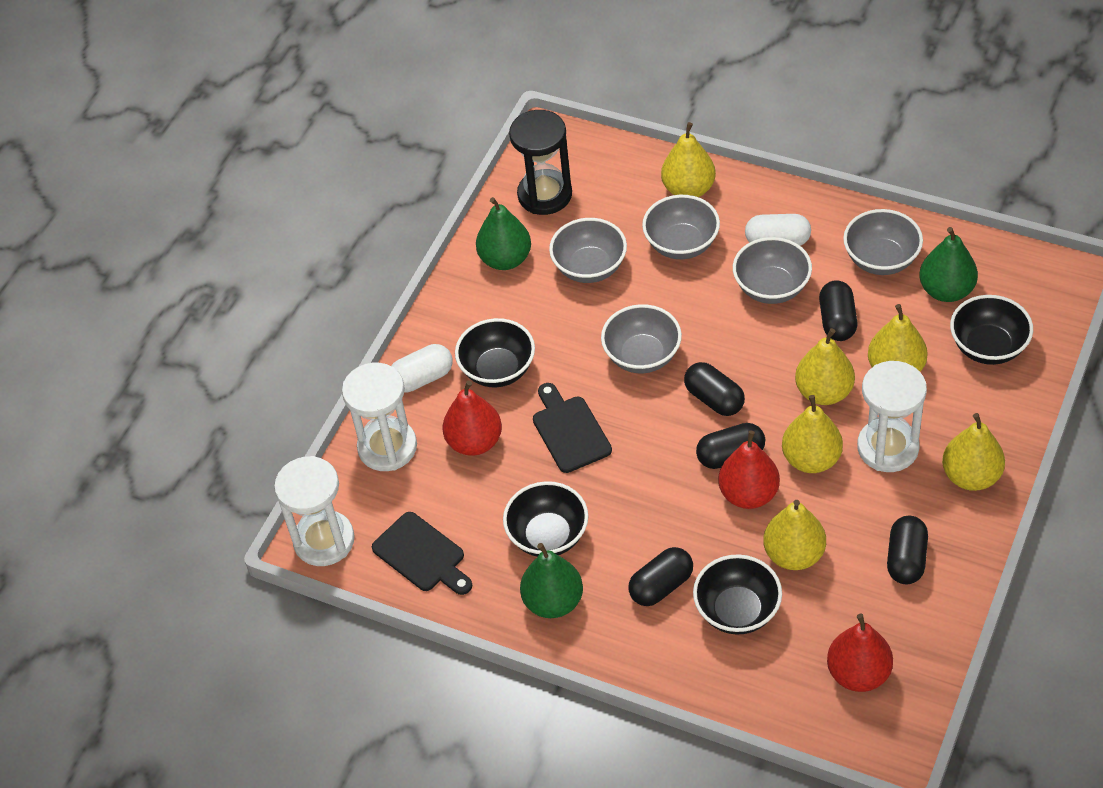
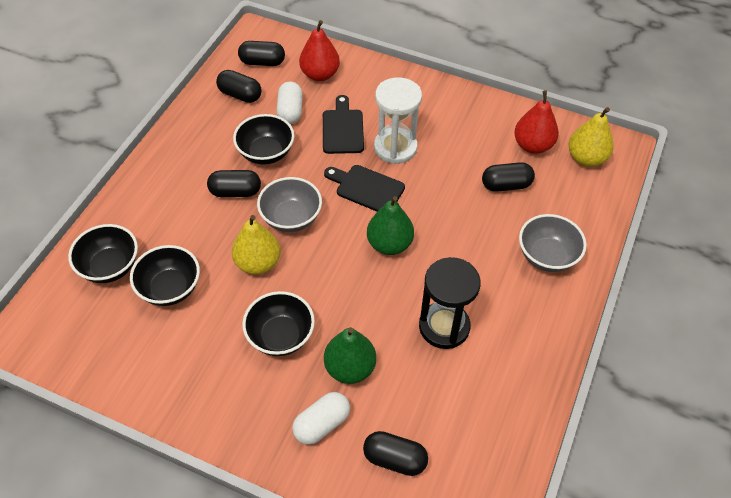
green pear: [476,197,531,270] [520,543,583,618] [919,227,978,302] = 3 -> [324,327,376,384] [367,196,414,255] = 2
grey bowl: [549,218,627,283] [601,304,682,373] [642,195,720,259] [733,237,812,304] [843,209,923,275] = 5 -> [257,177,322,232] [519,214,587,272] = 2
red pear: [442,381,502,456] [718,430,780,509] [827,614,893,692] = 3 -> [299,20,340,81] [514,90,559,154] = 2
white hourglass: [274,456,355,566] [342,363,417,471] [857,361,927,472] = 3 -> [374,77,422,164] = 1
yellow pear: [661,122,716,197] [763,500,826,570] [782,395,843,473] [795,328,855,405] [868,304,928,372] [942,413,1005,491] = 6 -> [232,215,280,275] [569,107,614,167] = 2

